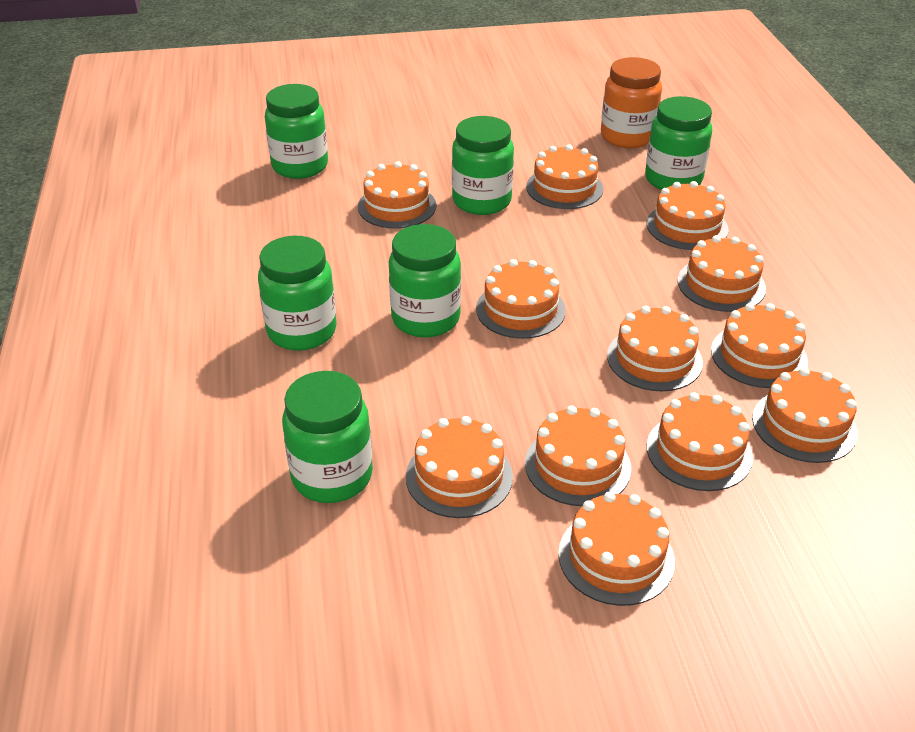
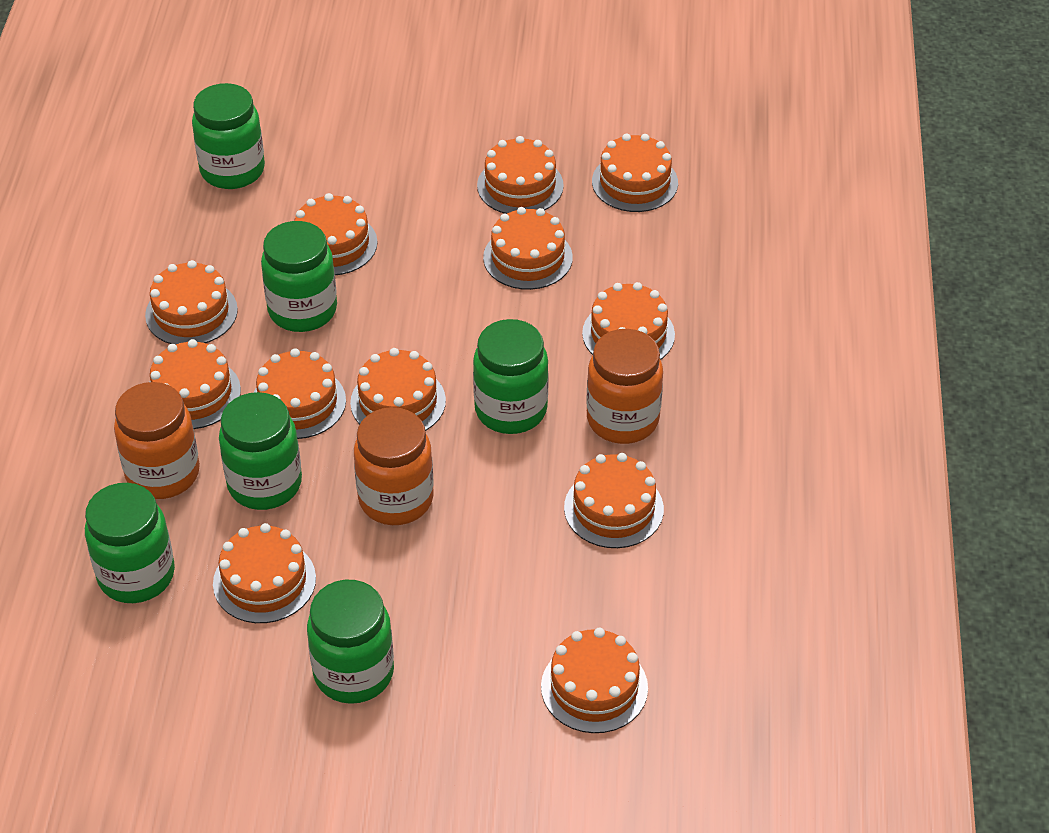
orange jar: [601,57,662,148] = 1 -> [114,382,200,499] [354,407,434,525] [586,329,663,444] = 3

